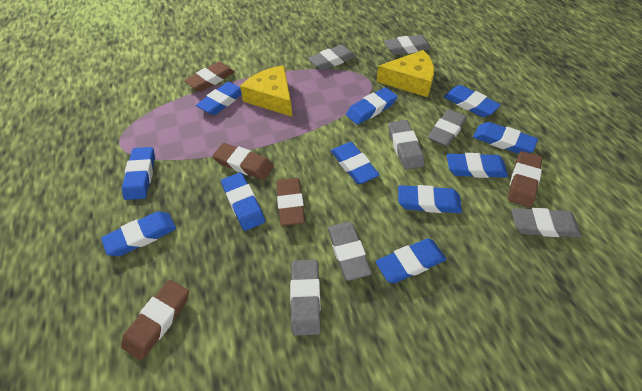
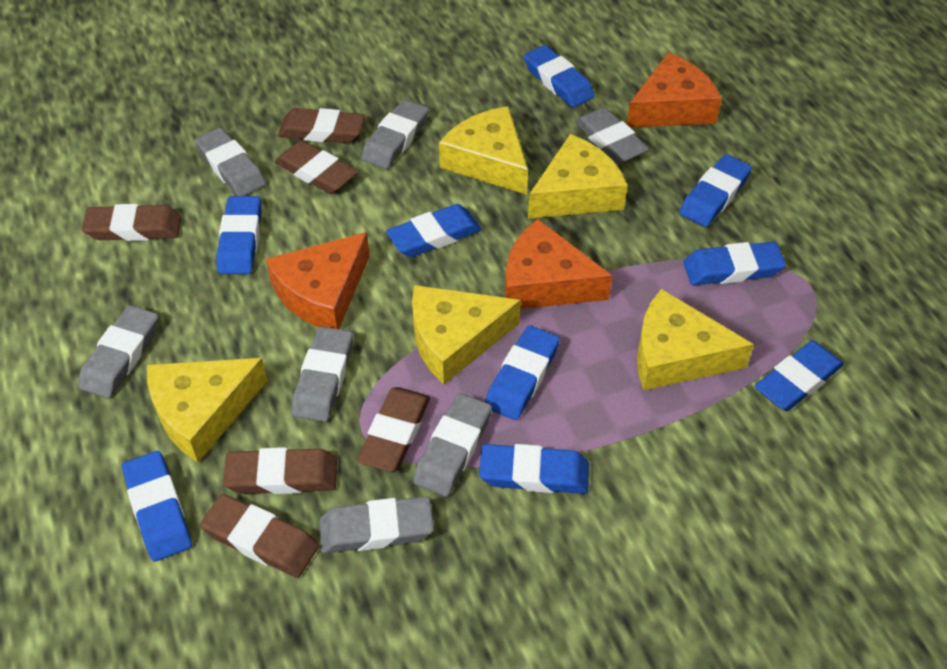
blue eraser: [101,211,176,256] [122,147,155,200] [196,82,242,115] [221,172,265,231] [331,142,380,184] [346,87,398,125] [376,238,447,283] [398,185,462,213] [444,85,501,117] [447,153,508,178] [473,122,538,154] = 11 -> [122,451,192,561] [216,196,262,274] [386,204,482,257] [479,444,589,494] [485,325,560,420] [524,45,595,107] [679,154,752,227] [683,242,786,285] [755,340,844,411] = 9
brown eraser: [121,280,189,361] [184,62,235,92] [213,143,274,180] [276,178,305,226] [508,151,542,207] = 5 -> [82,204,182,241] [200,494,319,578] [223,447,337,494] [275,141,358,194] [278,108,365,143] [357,387,430,472] = 6
orange cheese: none = 0 -> [266,232,369,329] [505,219,612,309] [627,52,722,128] = 3
yellow cheese: [240,65,292,117] [376,50,434,97] = 2 -> [147,358,268,462] [412,285,521,385] [439,106,528,195] [528,134,628,219] [637,289,754,390] = 5

